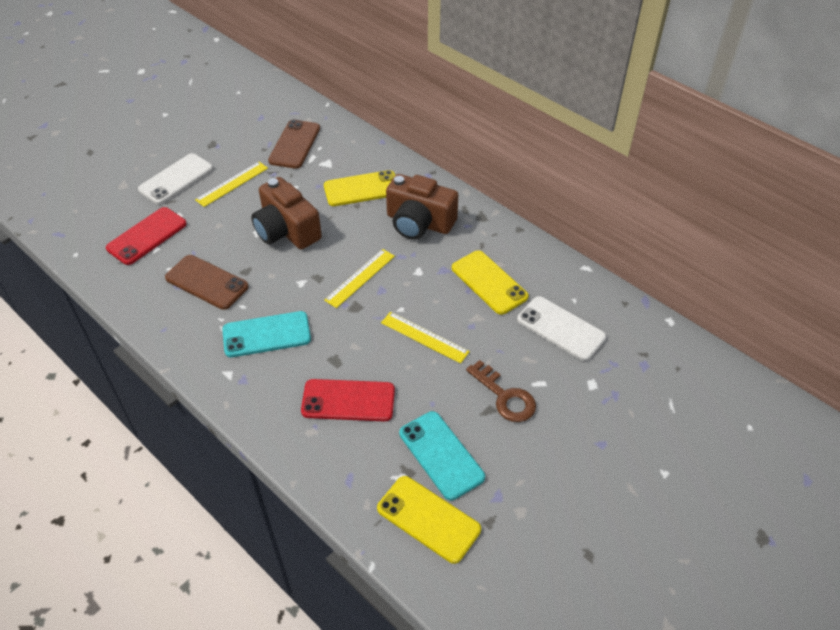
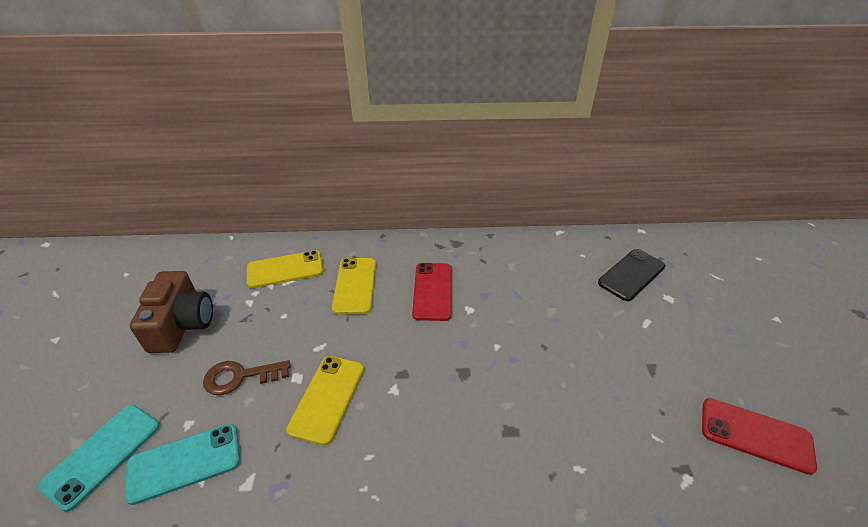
black phone: none = 0 -> [598,249,665,301] = 1
brown camera: [251,177,322,249] [386,174,458,240] = 2 -> [130,271,213,353] = 1
brown phone: [165,255,249,310] [268,119,320,169] = 2 -> none = 0
white phone: [138,153,213,204] [517,296,606,361] = 2 -> none = 0
yellow ruler: [195,162,268,207] [324,249,395,308] [381,312,470,364] = 3 -> none = 0

